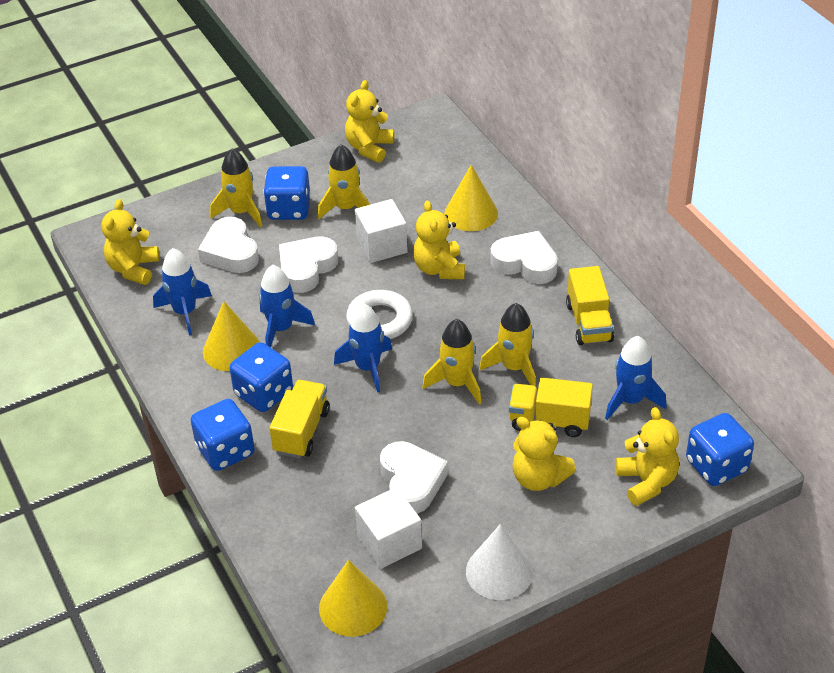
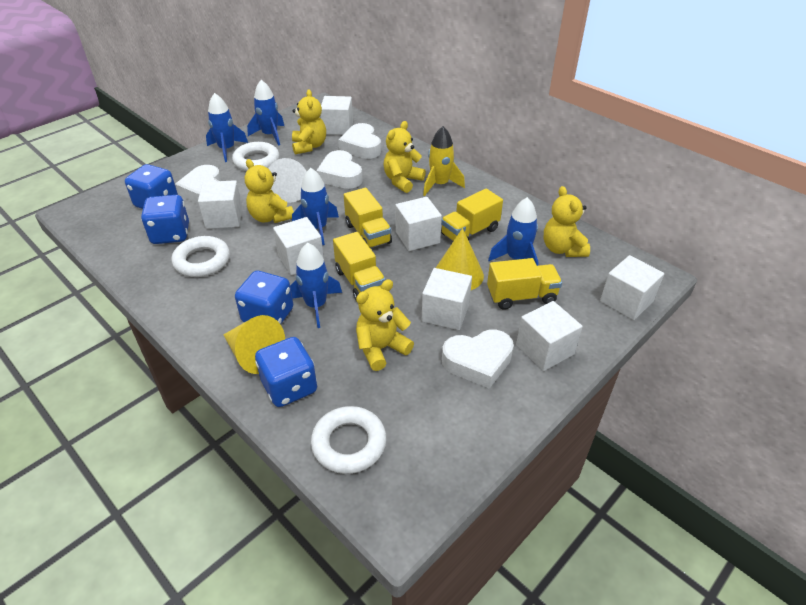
blue rocket: [153,248,212,336] [259,265,315,347] [334,303,392,393] [605,336,667,420] = 4 -> [206,93,248,162] [247,80,284,146] [290,243,342,328] [292,168,339,245] [488,197,539,266] = 5
white cube: [355,199,408,263] [355,487,422,569] = 2 -> [198,180,243,229] [273,217,324,275] [321,96,353,135] [395,197,442,251] [422,268,472,330] [516,301,583,371] [600,255,664,320] = 7
white ring: [346,290,413,339] = 1 -> [171,236,230,277] [232,142,279,171] [311,406,386,474] = 3
yellow cone: [203,301,260,371] [319,560,387,637] [444,165,498,231] = 3 -> [223,315,285,374] [436,228,484,290] = 2
yellow rocket: [210,149,262,228] [318,144,371,219] [422,319,481,404] [479,303,536,387] = 4 -> [423,126,465,196] = 1
yellow truck: [269,380,330,458] [509,378,593,437] [566,266,614,345] = 3 -> [333,232,386,300] [344,188,392,248] [441,189,503,241] [487,258,562,309] = 4

